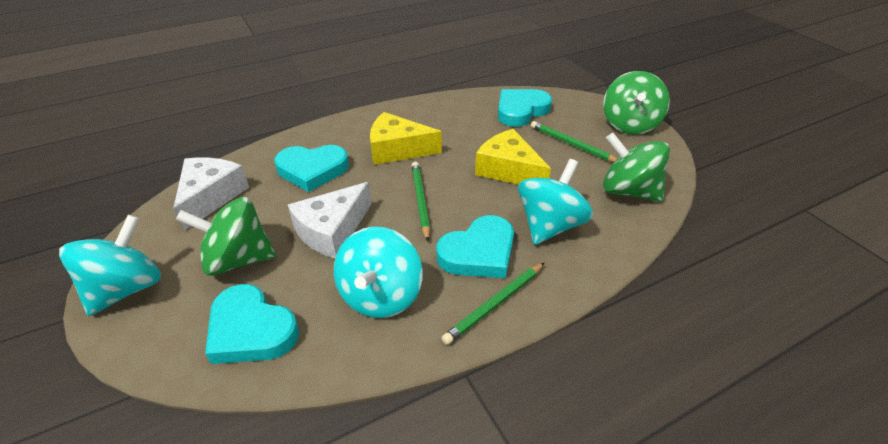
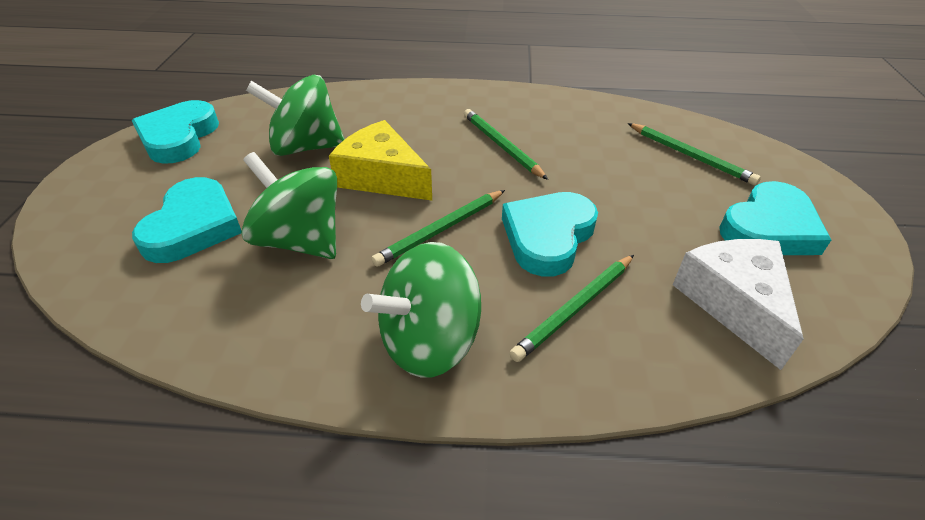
green pencil: [412,162,430,241] [441,263,544,345] [531,121,617,162] = 3 -> [371,190,505,267] [464,109,548,180] [510,255,634,362] [628,123,761,185] = 4
turquoise spinning top: [59,215,161,316] [334,227,423,318] [518,159,593,245] = 3 -> none = 0
white cheese: [173,157,249,231] [288,182,371,258] = 2 -> [673,239,804,370] = 1
yellow cheese: [370,112,442,165] [475,129,551,185] = 2 -> [329,120,432,201] = 1

